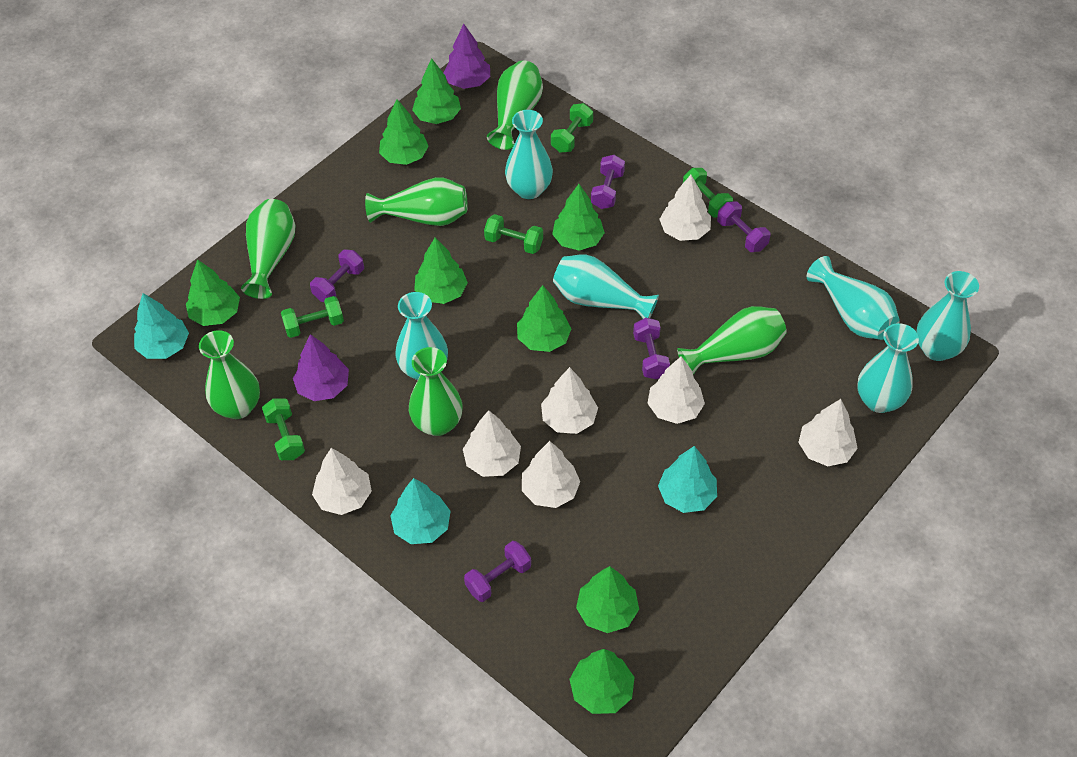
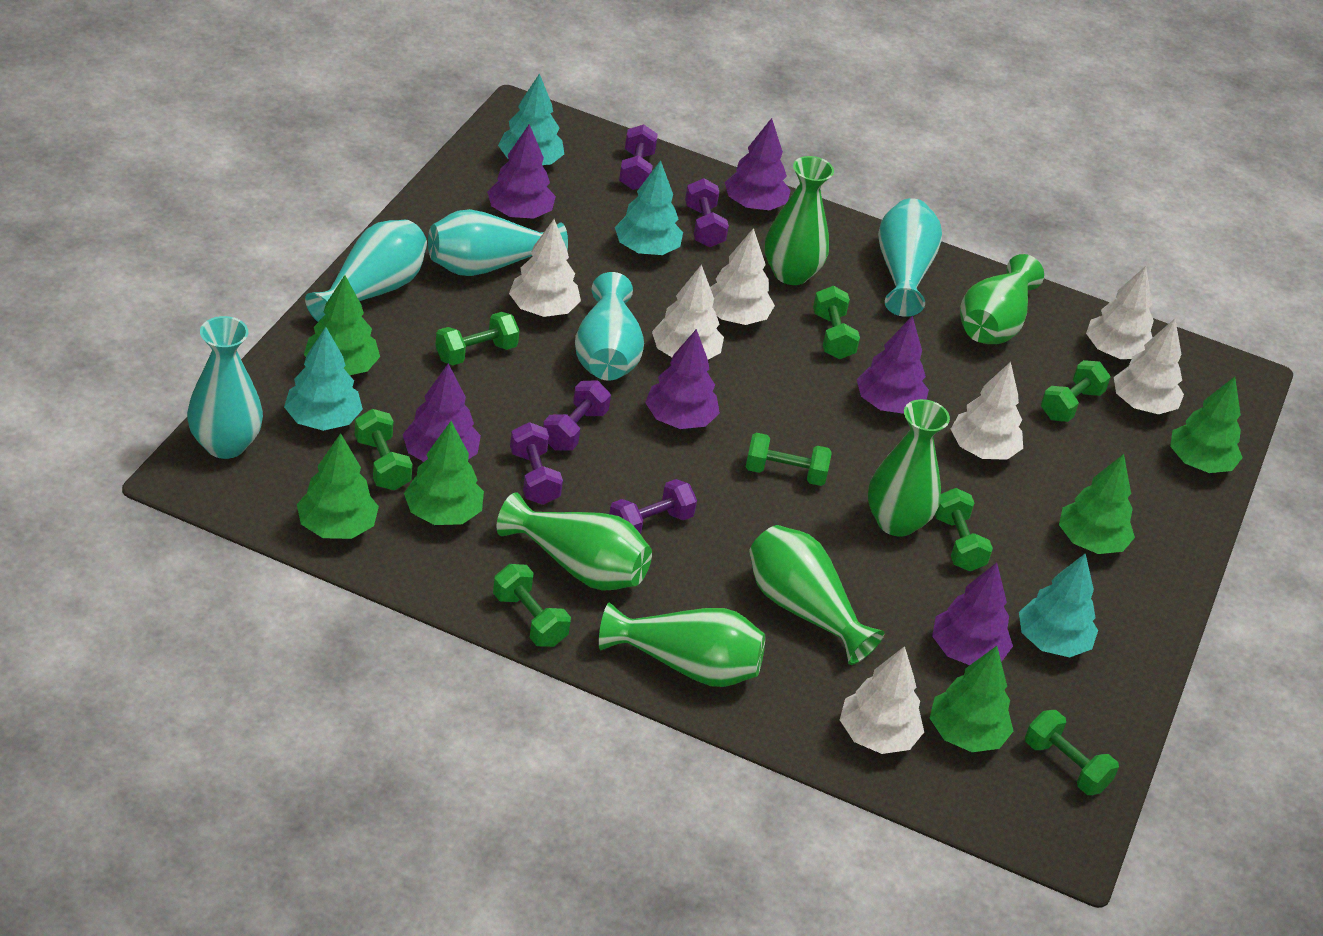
green dumbbell: [262,398,305,460] [281,296,344,338] [484,214,543,254] [551,103,593,153] [683,168,733,217] = 5 -> [355,409,413,490] [435,312,519,365] [493,564,571,647] [746,433,832,486] [813,286,860,359] [935,488,993,571] [1025,710,1119,795] [1041,360,1111,422] = 8
green tree: [186,259,240,326] [379,99,429,165] [412,59,461,124] [414,237,468,304] [517,285,571,352] [552,184,605,251] [570,649,635,714] [576,566,639,633] = 8 -> [297,433,379,539] [304,275,380,375] [404,421,484,525] [930,646,1013,752] [1059,454,1135,554] [1170,377,1243,473] = 6
purple tree: [293,334,349,401] [443,24,490,89] = 2 -> [402,364,481,462] [487,124,556,219] [645,329,720,429] [725,118,791,210] [857,316,929,414] [932,563,1013,665] = 6
turquoise tree: [134,293,189,359] [390,478,450,544] [658,446,717,513] = 3 -> [284,327,363,431] [498,73,564,165] [615,160,683,255] [1019,554,1098,657] = 4
turquoise vase: [395,292,448,380] [505,110,553,199] [553,254,659,319] [807,256,900,340] [857,323,919,413] [916,271,979,361] = 6 -> [187,316,263,459] [305,220,427,322] [428,209,568,276] [575,272,644,381] [878,198,942,317] = 5

